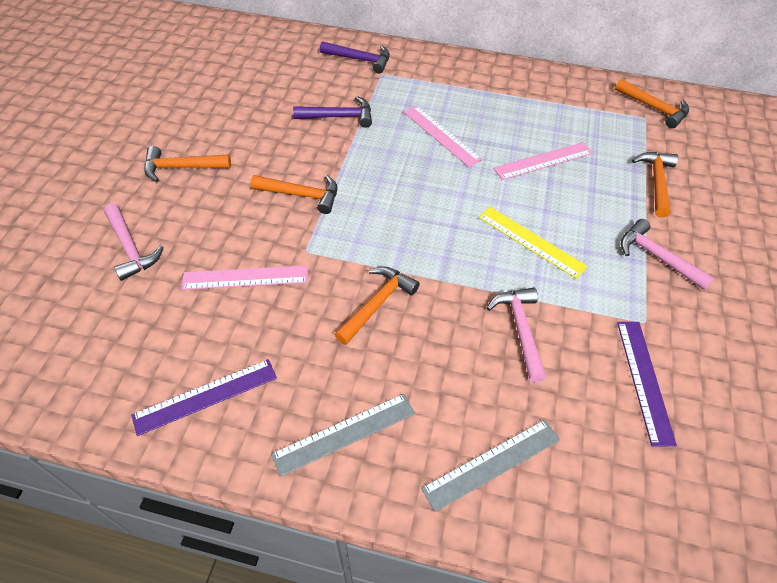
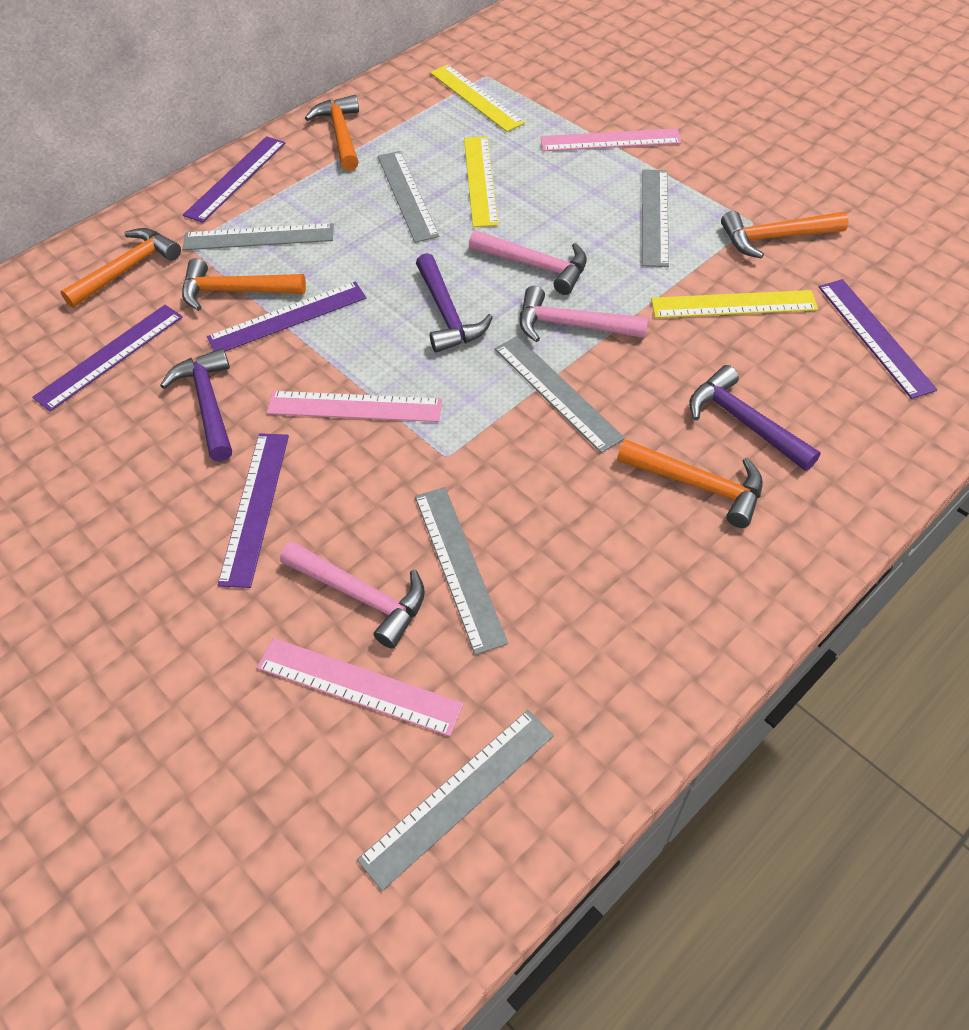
grey ruler: [271,394,415,477] [421,419,560,512] = 2 -> [182,223,334,250] [357,710,554,891] [378,151,440,243] [415,487,508,655] [495,336,625,453] [642,169,669,267] = 6
purple hammer: [293,96,372,128] [320,41,390,74] = 2 -> [160,348,232,462] [416,253,493,353] [689,365,821,471] = 3
purple ruler: [131,359,277,436] [617,322,677,446] = 2 -> [32,305,183,412] [183,136,286,223] [207,281,366,351] [218,433,289,588] [819,279,937,399] = 5
yellow ruler: [479,207,588,279] = 1 -> [430,64,525,132] [464,136,498,227] [651,290,818,318] = 3

